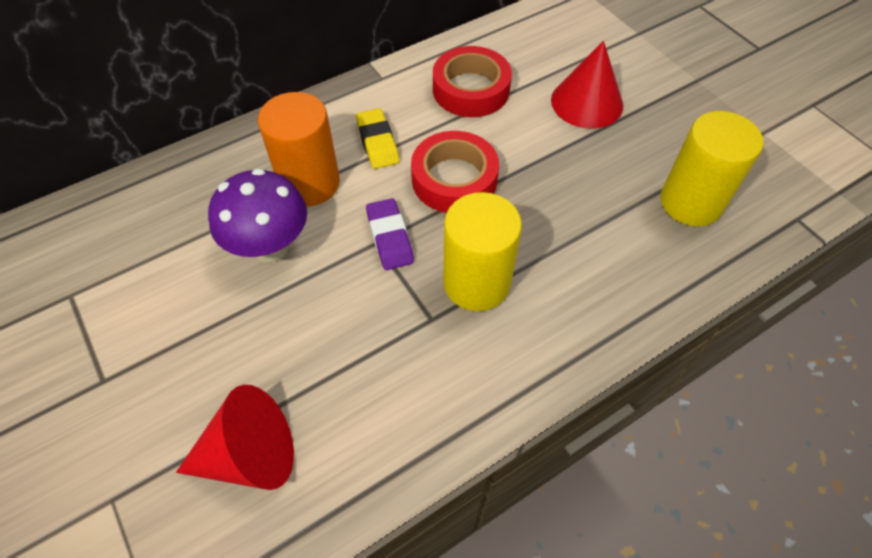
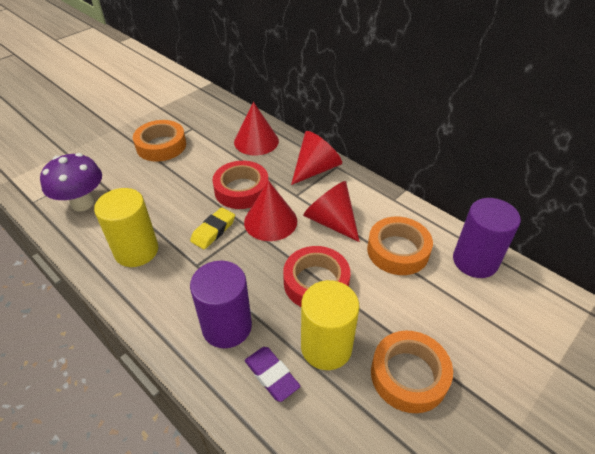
orange cylinder: [258,92,340,206] = 1 -> none = 0
orange tape: none = 0 -> [133,120,186,162] [367,217,433,275] [371,331,453,413] = 3
purple cylinder: none = 0 -> [190,261,252,348] [453,198,521,278] = 2
red cone: [176,385,294,490] [551,41,623,129] = 2 -> [234,102,279,155] [244,180,297,241] [291,131,342,185] [303,181,360,242] = 4

